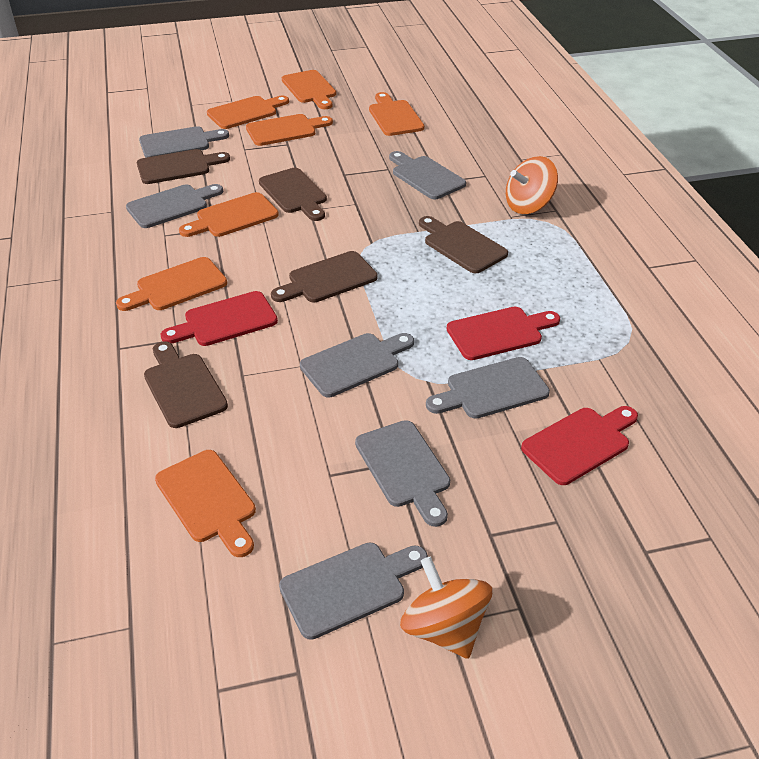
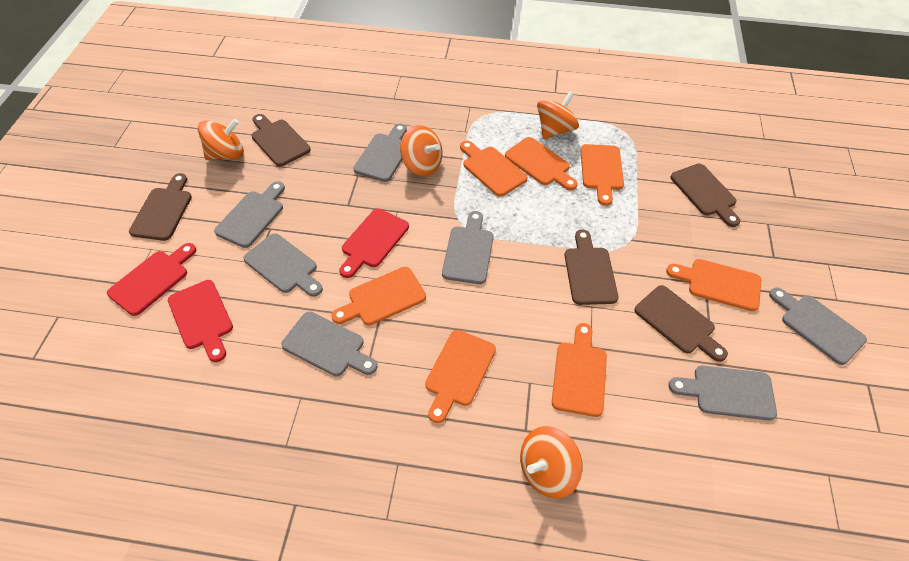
orange spinning top: [400,556,492,659] [506,156,558,214] = 2 -> [198,119,244,160] [400,125,443,176] [520,426,582,498] [537,91,579,139] = 4

